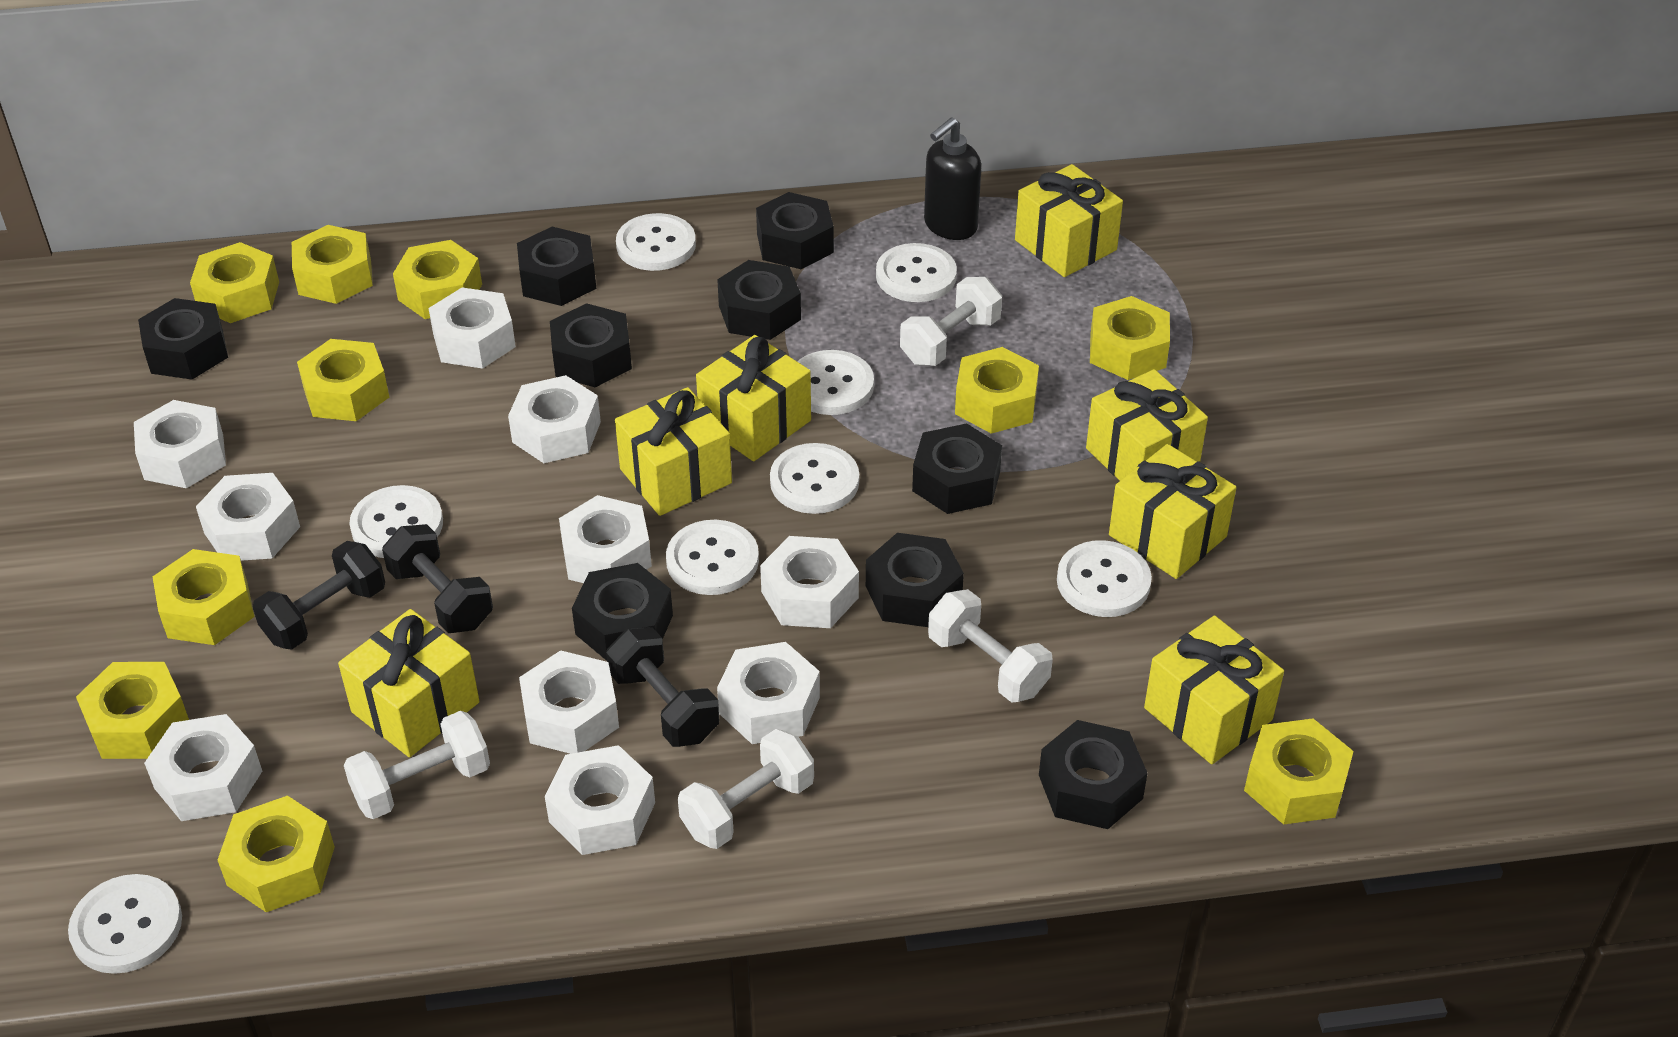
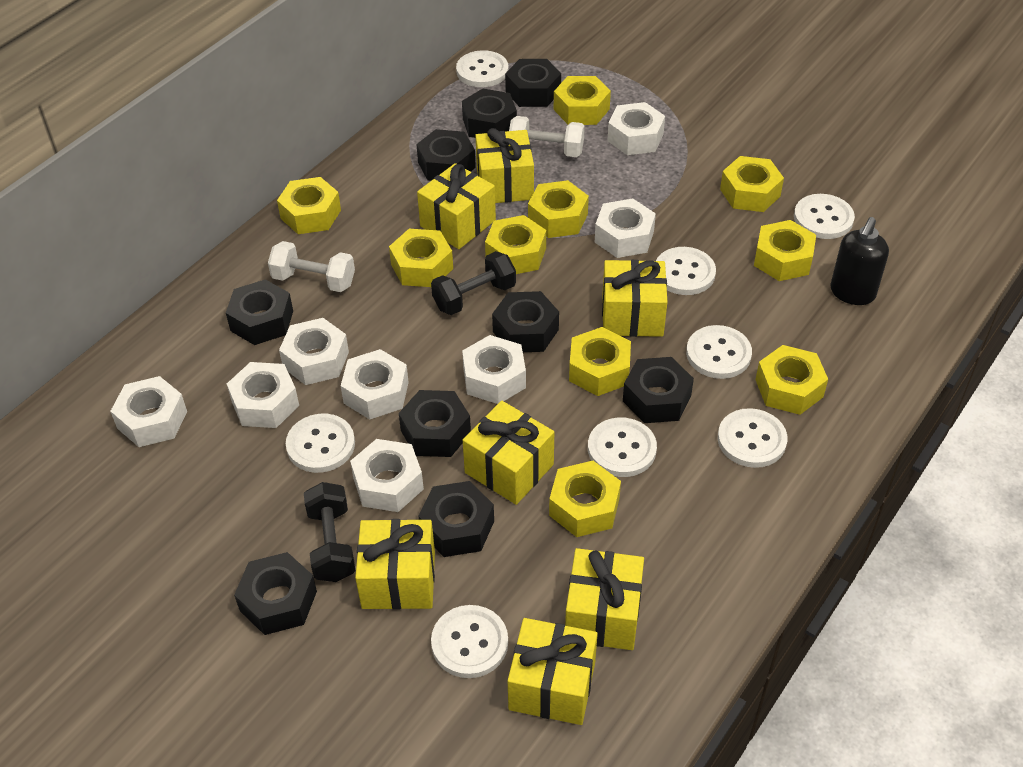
black dumbbell: [253,541,385,649] [382,524,493,633] [606,627,719,747] = 3 -> [304,482,355,582] [431,251,516,315] = 2
white dumbbell: [344,711,490,819] [678,729,814,849] [900,277,1002,366] [928,589,1053,703] = 4 -> [268,241,355,292] [509,116,585,157] = 2
white nut: [134,400,226,488] [144,714,262,821] [196,473,300,561] [428,287,516,369] [508,375,601,463] [519,650,619,754] [545,745,655,855] [559,495,652,583] [717,642,820,744] [760,536,859,628] = 10 -> [110,376,187,447] [227,362,299,428] [279,318,349,385] [341,349,409,419] [350,439,424,512] [462,335,526,404] [595,198,656,258] [608,102,665,155] = 8

